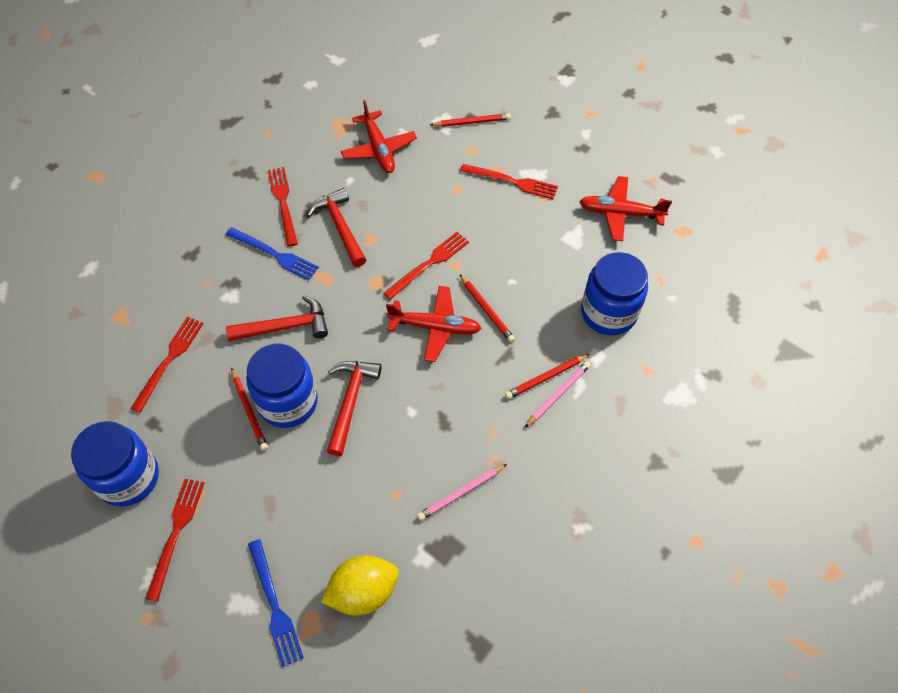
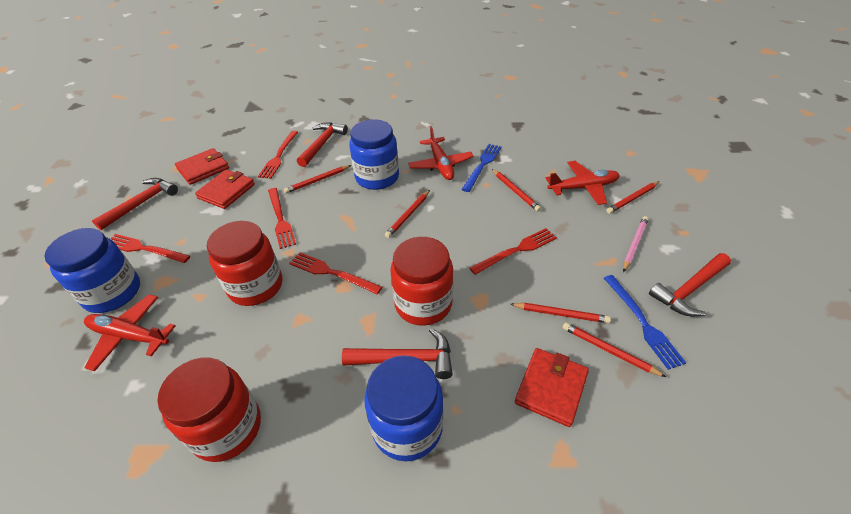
pink pencil: [417,464,507,521] [524,361,591,428] = 2 -> [623,216,648,272] = 1
red hammer: [226,295,328,341] [307,188,366,267] [327,361,381,456] = 3 -> [92,178,178,230] [297,122,348,167] [342,328,453,379] [649,253,731,316] = 4
red jar: none = 0 -> [157,357,261,462] [207,221,283,306] [390,237,453,326] = 3
red pencil: [231,368,268,451] [430,113,511,127] [460,274,515,343] [505,354,589,399] = 4 -> [284,165,351,193] [385,190,430,238] [492,169,541,212] [510,303,611,323] [563,322,666,377] [606,181,660,214] = 6
red wallet: none = 0 -> [175,148,229,185] [195,170,255,209] [515,348,589,427] = 3
yellow lemon: [321,555,399,615] = 1 -> none = 0

